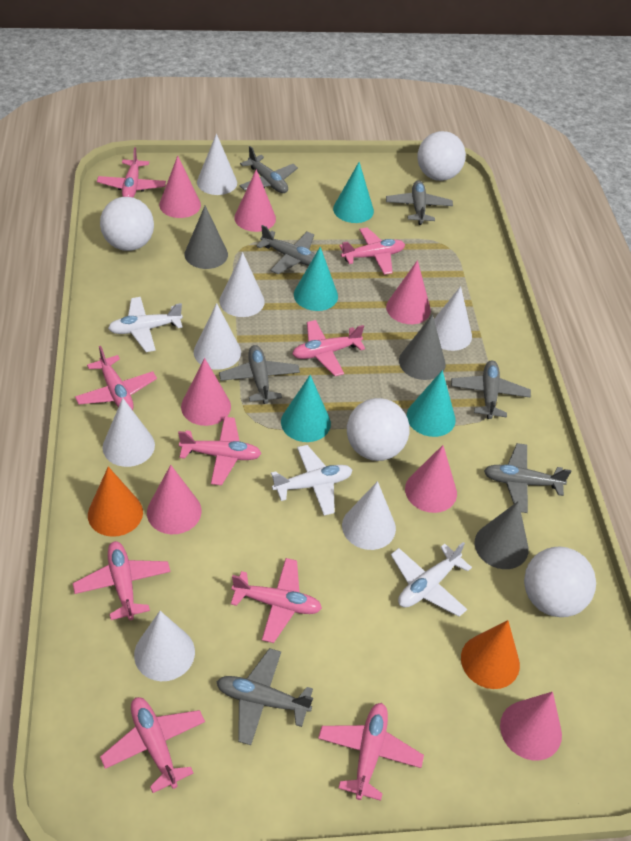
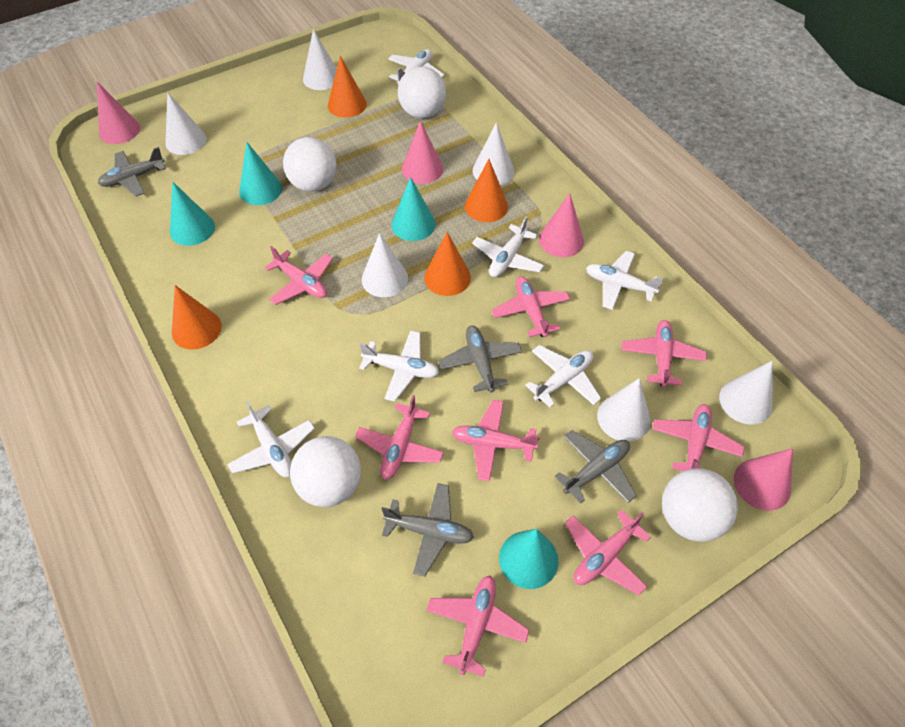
grey cone: [185,205,228,269] [399,314,446,380] [474,501,529,569] = 3 -> none = 0
grey plane: [217,648,313,745] [219,345,300,404] [239,146,298,193] [256,225,315,274] [386,180,453,225] [451,360,531,419] [484,443,571,513] = 7 -> [98,147,166,196] [382,483,474,576] [438,325,522,392] [555,430,637,504] = 4
orange cone: [88,467,143,537] [461,620,520,689] = 2 -> [172,285,222,349] [328,56,367,118] [424,232,471,296] [465,159,508,222] = 4
pink cone: [147,465,202,534] [159,156,201,218] [181,358,231,426] [234,169,276,232] [386,260,431,324] [405,445,457,513] [500,692,562,761] = 7 -> [97,82,140,144] [402,120,443,184] [539,193,584,257] [734,448,793,511] = 4
pink plane: [73,541,170,620] [75,346,157,410] [97,147,166,197] [100,697,205,793] [178,417,262,485] [231,558,322,643] [292,320,365,376] [318,703,424,801] [340,227,405,275] = 9 -> [265,246,333,305] [355,395,444,480] [426,575,529,677] [452,400,540,481] [491,277,570,337] [565,510,651,595] [622,320,707,388] [652,404,745,471] = 8
white cone: [102,398,155,467] [134,611,195,681] [194,303,241,370] [197,133,237,195] [219,252,265,317] [342,481,396,550] [434,286,472,351] = 7 -> [165,92,207,155] [303,29,337,90] [361,233,408,297] [473,122,514,185] [597,378,650,442] [719,361,773,424] = 6
white plane: [108,297,183,352] [271,445,352,516] [391,542,472,617] = 3 -> [227,401,315,477] [359,330,439,402] [388,49,444,84] [472,216,544,277] [525,345,601,408] [586,251,663,310] = 6

